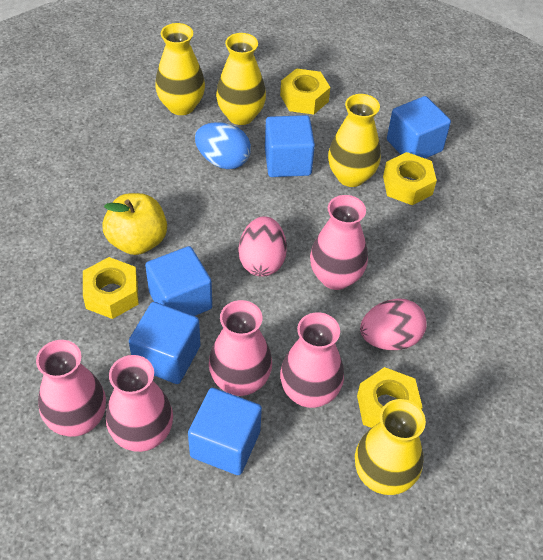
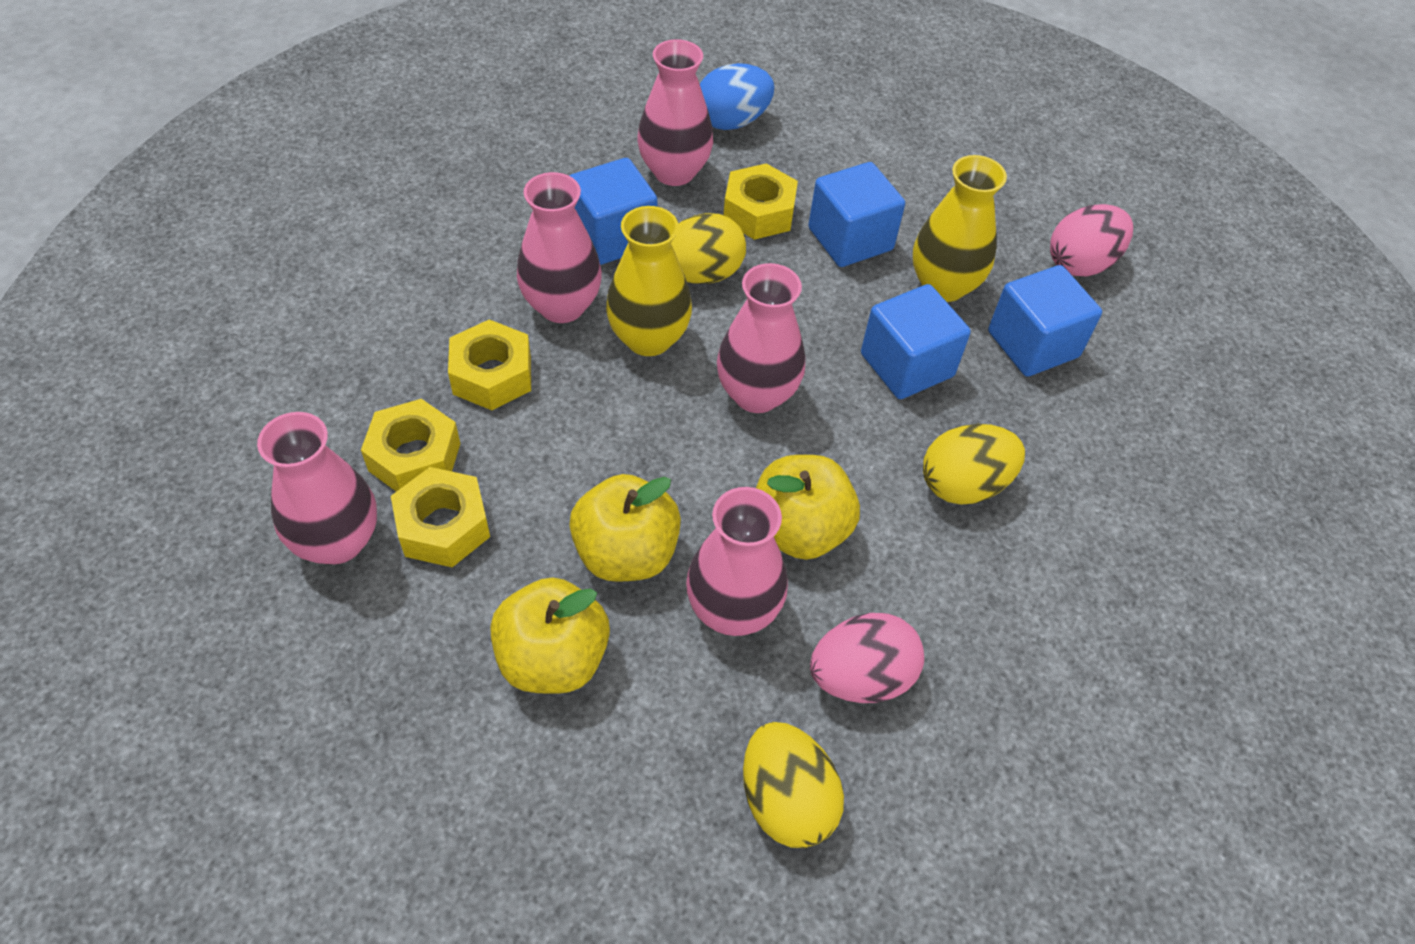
blue cube: [129,302,201,384] [145,246,212,316] [188,388,262,475] [265,115,315,177] [387,96,451,159] = 5 -> [570,158,657,265] [808,162,905,267] [861,284,971,399] [988,265,1102,377] = 4
yellow apple: [102,193,167,255] = 1 -> [490,577,610,694] [569,474,681,582] [756,455,860,560] = 3
yellow egg: none = 0 -> [671,213,746,284] [743,722,844,848] [923,424,1025,504] = 3
yellow vase: [155,23,205,115] [216,33,266,125] [328,94,381,187] [355,399,426,495] = 4 -> [606,206,692,356] [913,155,1007,302] = 2

